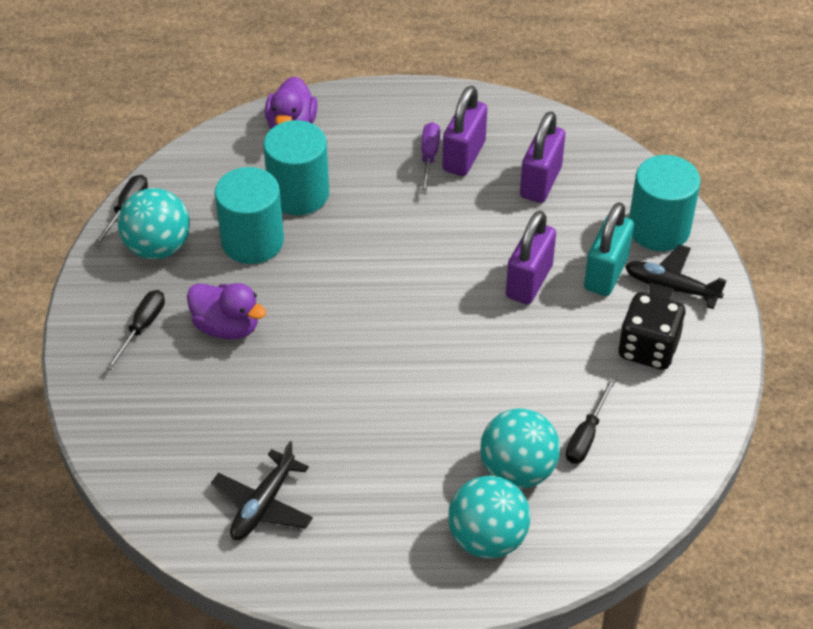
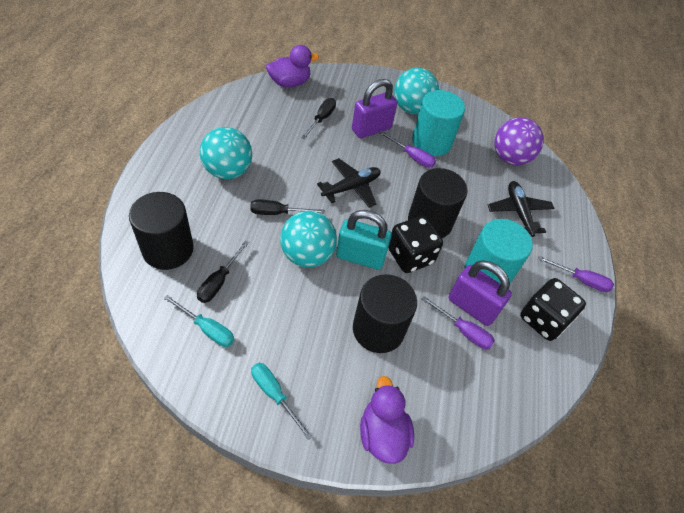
black cylinder: none = 0 -> [129,192,194,270] [353,274,417,353] [408,168,468,238] = 3
black dice: [618,292,686,370] = 1 -> [388,216,443,273] [520,278,586,341] = 2
purple ball: none = 0 -> [494,117,544,165] = 1
purple padlock: [442,86,487,176] [506,211,556,305] [520,111,565,203] = 3 -> [352,79,397,138] [449,260,512,326] = 2
purple screwdriver: [421,122,440,194] = 1 -> [379,131,436,168] [422,296,495,349] [538,256,614,292] = 3
turquoise cylinder: [215,167,284,264] [263,120,329,215] [629,155,700,251] = 3 -> [412,90,465,156] [465,219,533,284] = 2
turquoise screwdriver: none = 0 -> [164,295,234,347] [251,363,313,440] = 2

